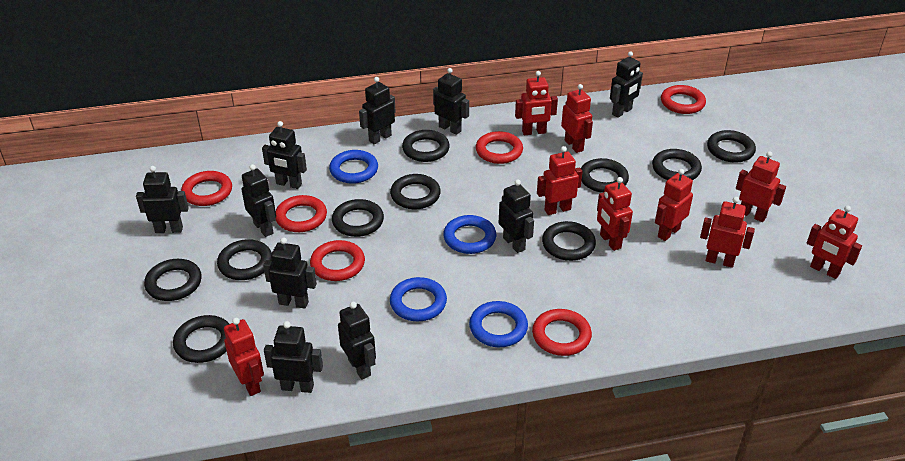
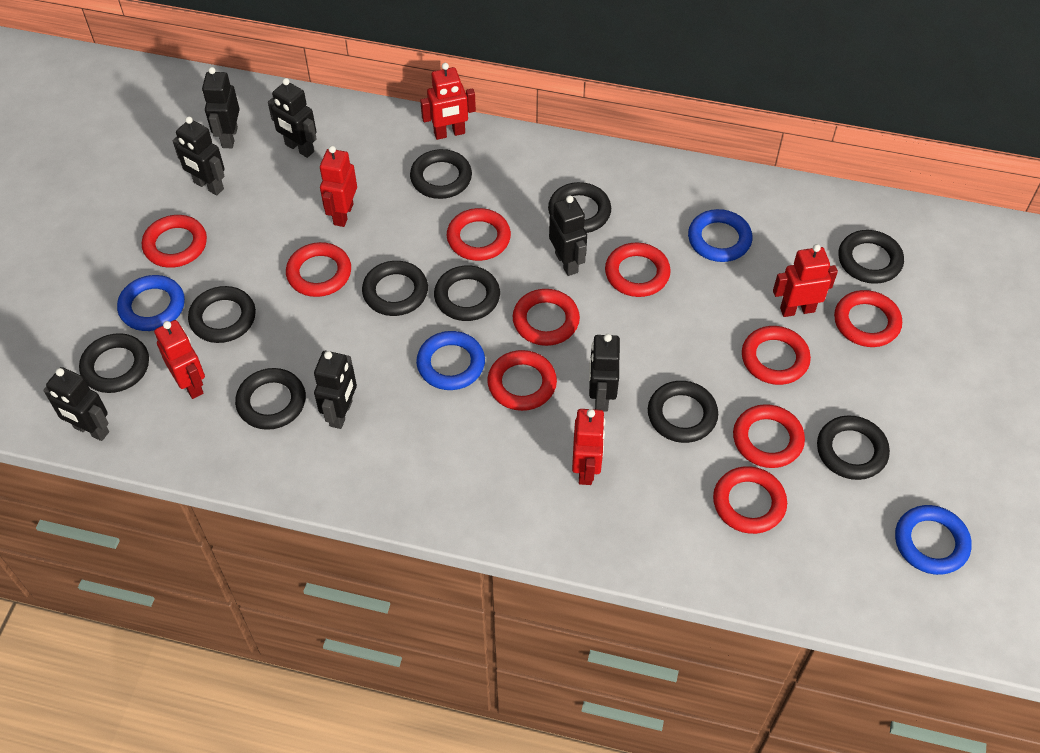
black robot: [136,166,189,233] [241,164,276,237] [262,121,307,189] [263,238,317,309] [264,321,323,393] [338,302,376,380] [359,77,396,144] [433,68,469,135] [499,179,534,253] [610,51,643,118] = 10 -> [43,367,109,441] [173,116,225,195] [202,67,240,148] [268,78,317,158] [314,351,357,429] [549,195,587,276] [589,334,620,412] = 7
red ring: [181,171,232,206] [276,195,327,232] [310,240,365,281] [476,131,523,164] [532,309,592,356] [661,85,706,114] = 6 -> [142,215,207,268] [286,242,351,297] [447,208,511,261] [487,350,557,411] [513,289,580,346] [605,243,671,297] [713,466,787,534] [733,404,805,468] [742,326,811,385] [834,290,902,347] = 10
red robot: [224,318,264,396] [515,71,558,135] [537,146,583,215] [561,84,593,153] [597,177,633,251] [655,169,693,241] [700,197,755,268] [736,151,786,222] [807,205,862,279] = 9 -> [154,320,205,399] [320,146,357,227] [420,63,476,140] [572,409,605,485] [773,244,838,317] = 5

